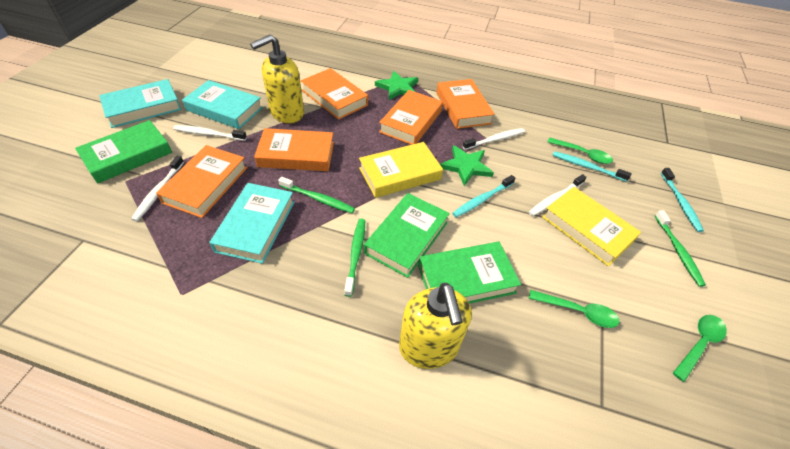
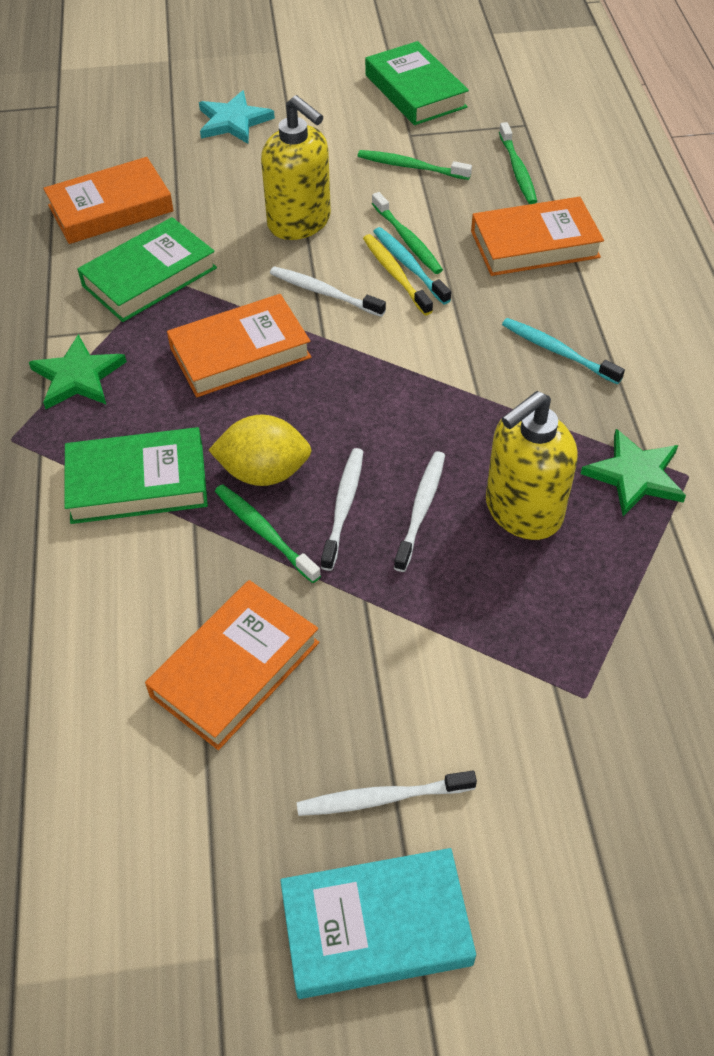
green spoon: [529,290,620,328] [548,138,613,164] [673,315,727,382] = 3 -> none = 0
green toothbrush: [278,177,355,213] [344,219,365,297] [655,210,706,287] = 3 -> [215,484,321,583] [358,150,472,180] [372,192,443,274] [499,122,537,204] = 4
orange book: [156,145,247,218] [254,128,334,171] [301,68,368,120] [379,90,443,145] [436,79,495,129] = 5 -> [43,157,174,244] [145,580,319,750] [167,294,311,397] [471,197,604,276] = 4
turquoise book: [99,79,181,128] [182,80,263,129] [209,183,295,264] = 3 -> [280,848,476,999] = 1
turquoise star: none = 0 -> [199,90,275,144] = 1
turquoise toothbrush: [452,175,515,217] [552,151,632,182] [661,168,704,232] = 3 -> [373,227,451,305] [502,318,625,384] = 2
yellow book: [359,142,443,198] [542,187,641,266] = 2 -> none = 0
yellow lemon: none = 0 -> [209,414,312,486] = 1
yellow toothbrush: none = 0 -> [363,234,433,315] = 1

